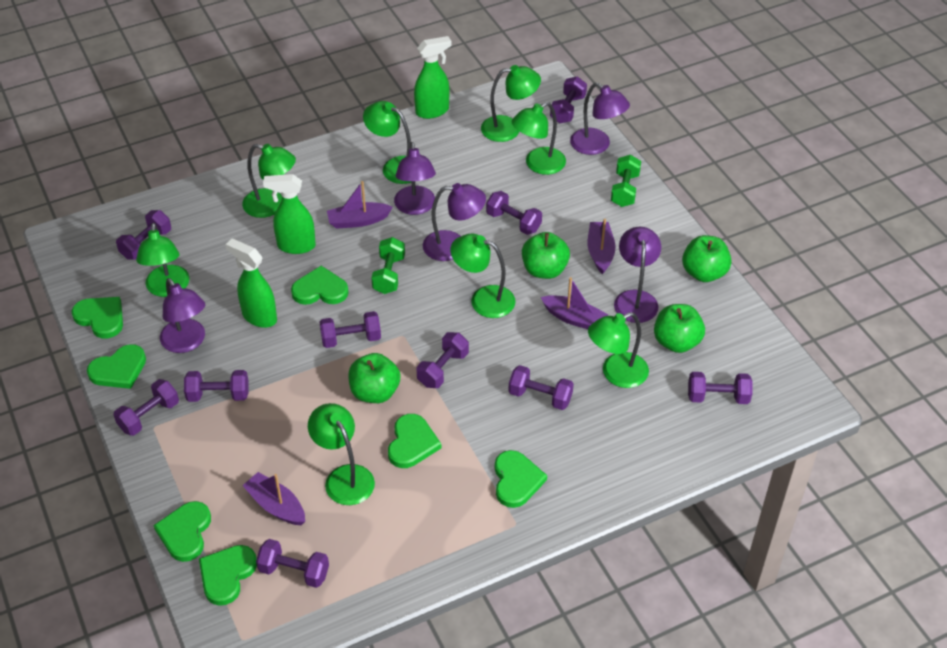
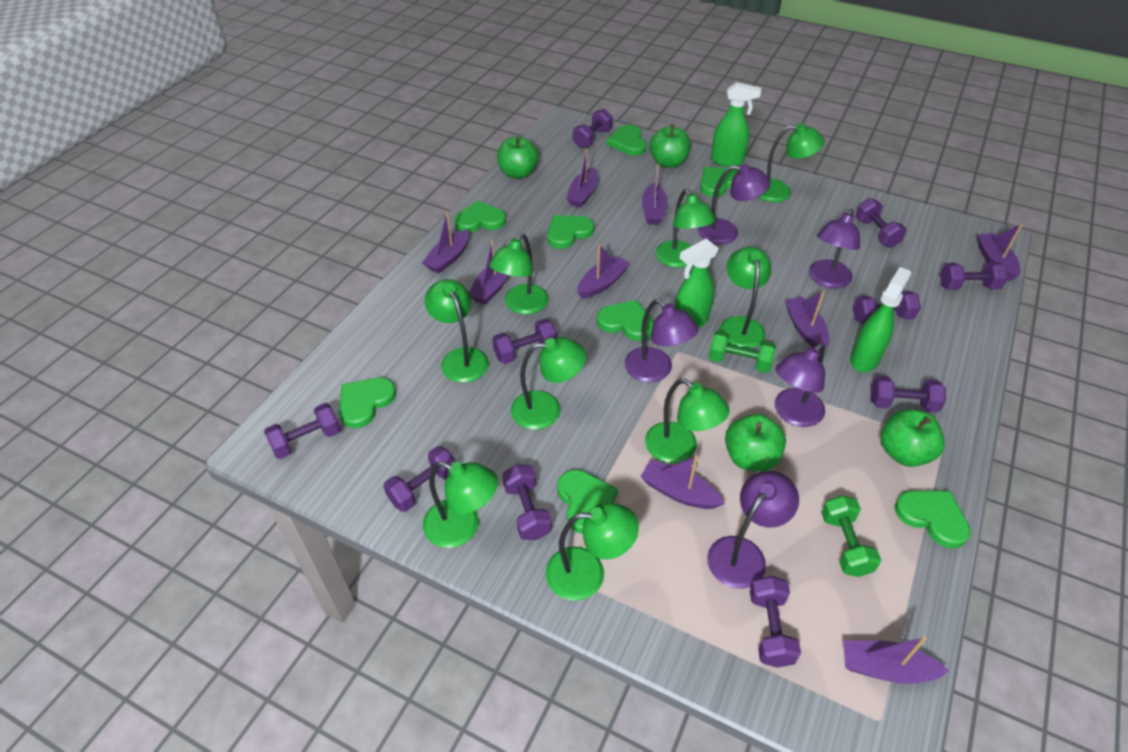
green heart: [71,297,123,338] [87,344,146,389] [153,501,211,562] [199,545,257,606] [291,266,349,305] [388,414,441,468] [495,450,547,508] = 7 -> [339,378,396,428] [454,201,506,233] [547,215,594,249] [557,469,618,534] [597,300,654,341] [607,125,646,156] [700,167,739,197] [895,491,971,549] = 8
green lamp: [136,223,190,297] [242,144,296,218] [308,403,375,505] [363,101,412,184] [450,234,516,318] [481,65,541,142] [511,102,566,175] [588,312,649,388] = 8 -> [423,462,498,548] [425,279,489,383] [489,234,549,315] [511,337,586,430] [545,503,639,601] [645,378,730,464] [656,189,715,268] [719,247,771,349] [758,123,825,202] = 9
purple boat: [242,472,305,525] [327,181,393,229] [541,277,608,329] [588,219,616,274] = 4 -> [422,211,469,273] [469,240,508,304] [566,148,598,208] [577,244,630,299] [640,455,725,509] [642,164,667,225] [785,291,829,351] [843,636,949,684] [977,223,1023,282] = 9

